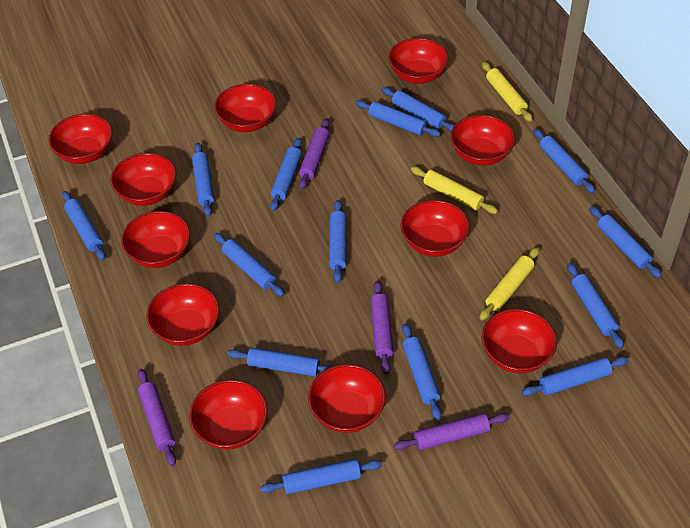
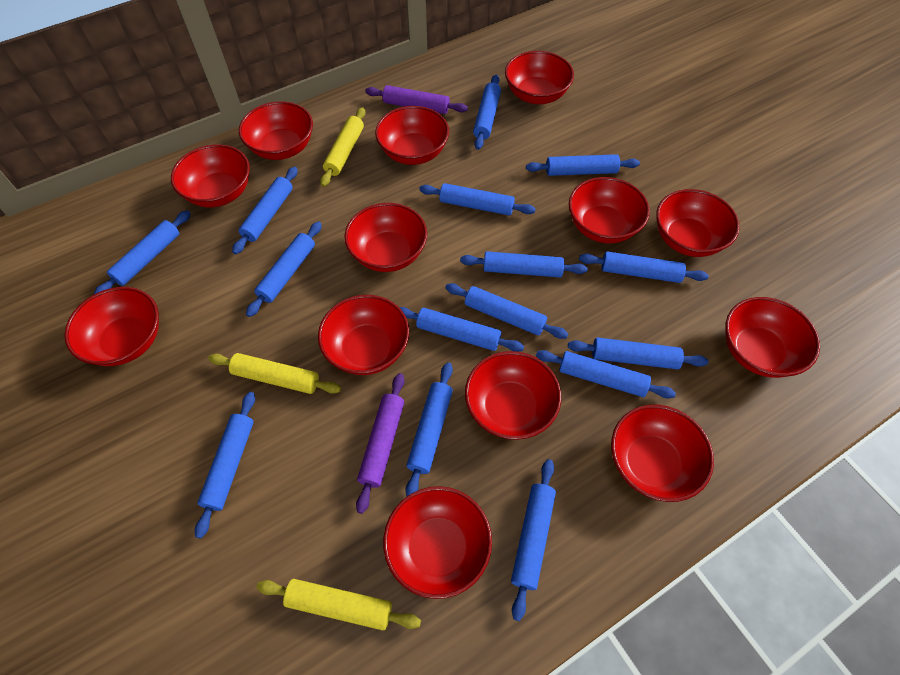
blue rolling pin: [62,191,106,260] [192,143,214,217] [214,233,285,297] [227,348,334,376] [260,459,382,494] [270,138,302,211] [329,200,346,283] [355,100,441,137] [381,87,455,132] [402,323,442,420] [522,357,629,396] [533,128,595,193] [567,263,624,349] [589,206,662,278] = 14 -> [94,210,191,294] [195,392,255,539] [232,167,298,255] [246,221,322,317] [399,307,524,352] [406,362,453,497] [419,183,536,216] [445,283,568,339] [460,251,588,278] [473,75,501,150] [511,459,556,621] [526,154,640,176] [536,350,676,398] [568,337,708,369] [579,251,709,283] = 15
purple rolling pin: [137,369,176,466] [299,118,329,190] [370,281,394,374] [394,413,509,450] = 4 -> [356,373,405,514] [365,85,468,114] = 2
red bowl: [48,114,113,164] [110,153,177,206] [121,211,190,268] [146,283,219,346] [189,380,268,449] [214,84,277,132] [308,364,386,433] [389,38,449,84] [401,200,470,257] [450,115,515,166] [482,309,557,373] = 11 -> [64,287,159,366] [171,144,250,207] [239,101,313,160] [318,295,409,375] [344,203,427,272] [375,106,449,165] [383,486,492,599] [465,351,561,440] [505,51,574,104] [569,177,650,243] [611,405,714,502] [656,189,740,257] [725,297,820,378] = 13

